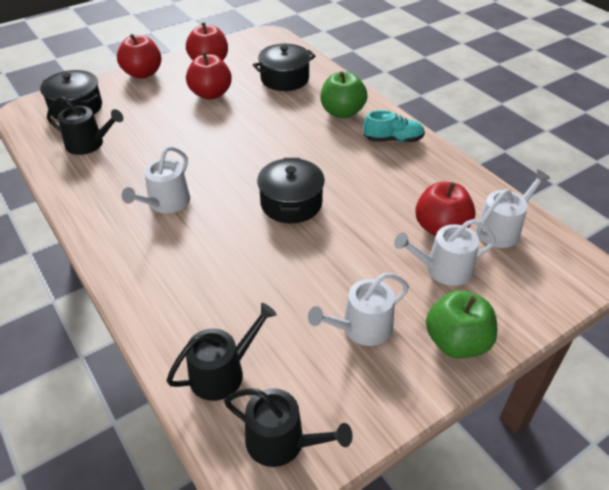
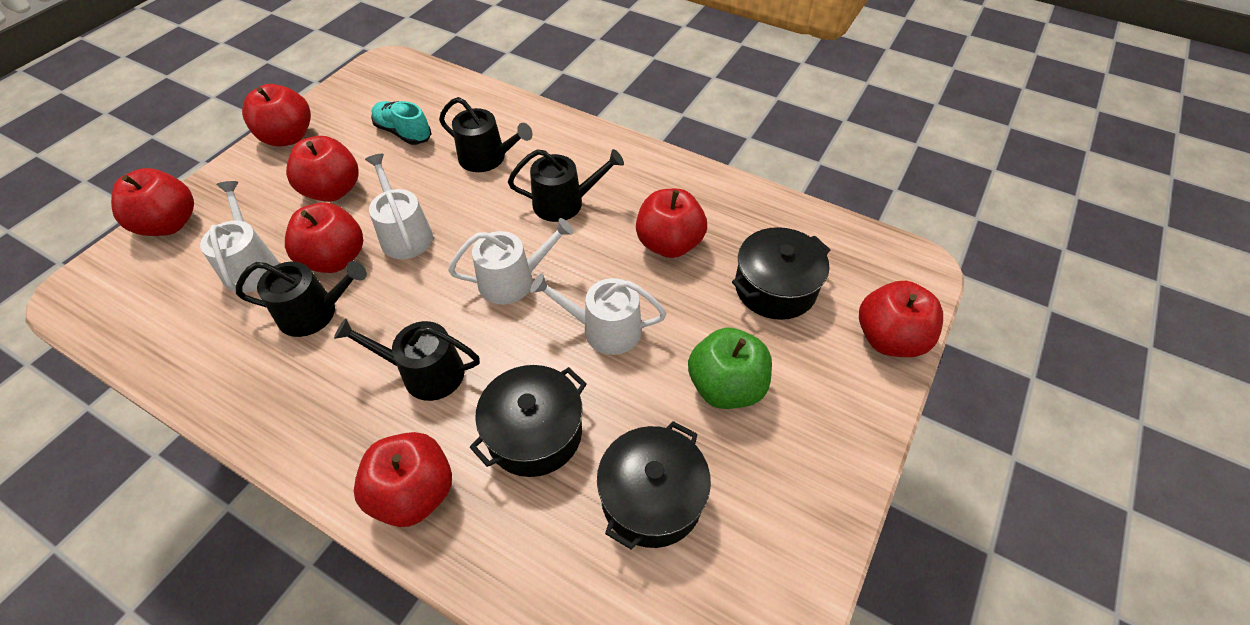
black watering can: [47,97,123,155] [167,303,277,401] [224,388,353,467] = 3 -> [236,261,367,337] [334,318,480,401] [439,97,532,172] [508,149,624,222] = 4
green apple: [321,71,367,118] [426,290,497,358] = 2 -> [688,327,772,409] = 1
red apple: [117,34,161,79] [186,22,228,60] [186,52,232,100] [415,182,476,236] = 4 -> [111,168,194,236] [242,84,311,147] [285,202,363,273] [286,136,358,202] [354,432,452,527] [636,189,707,258] [859,281,943,357] = 7

